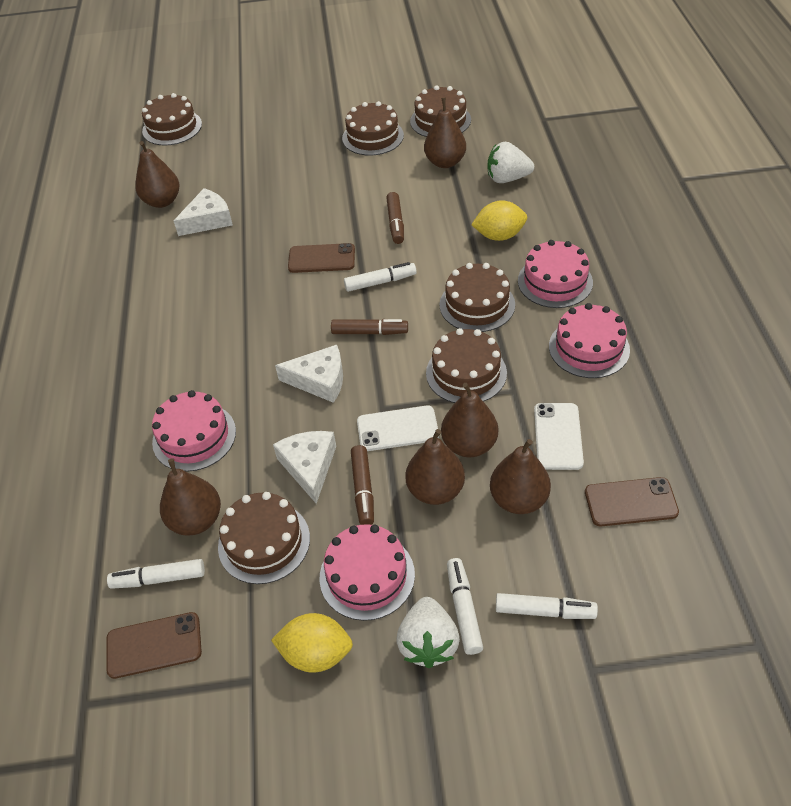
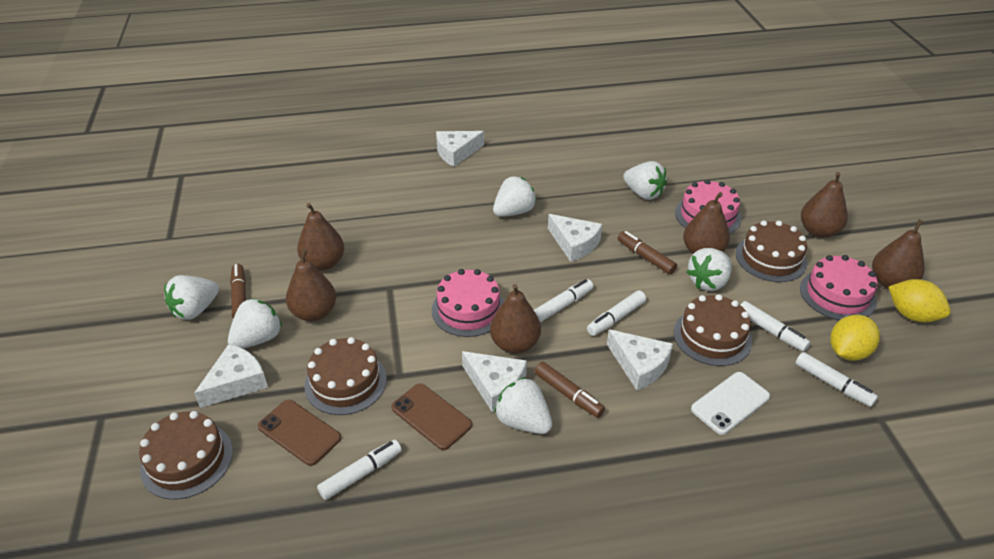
brown cake: [142,93,202,146] [218,492,310,584] [342,101,404,156] [410,85,471,137] [426,328,507,403] [439,263,515,332] = 6 -> [139,411,233,500] [304,337,387,415] [674,294,752,366] [736,221,807,282] = 4
brown phone: [107,612,202,679] [288,243,355,273] [585,477,679,526] = 3 -> [258,400,341,466] [391,383,472,450] = 2
pink cake: [152,390,236,472] [320,524,415,621] [518,240,593,308] [549,303,630,378] = 4 -> [432,269,504,337] [675,179,741,234] [800,255,878,320] = 3
white cheese: [174,188,233,236] [273,431,336,504] [275,345,343,403] = 3 -> [194,344,268,408] [436,131,484,167] [462,351,527,412] [548,214,602,262] [607,329,673,390] = 5
white marker: [107,559,205,589] [344,262,417,292] [447,558,483,655] [496,593,598,619] = 4 -> [317,440,402,500] [534,279,593,322] [587,290,646,336] [741,301,810,352] [795,352,878,407] = 5
white phone: [357,406,439,451] [534,403,584,470] = 2 -> [691,372,770,435] = 1
white strawberry: [396,597,460,668] [487,142,534,183] = 2 -> [164,275,219,320] [228,298,282,349] [493,176,536,217] [494,377,552,434] [623,161,667,200] [687,248,732,291] = 6

